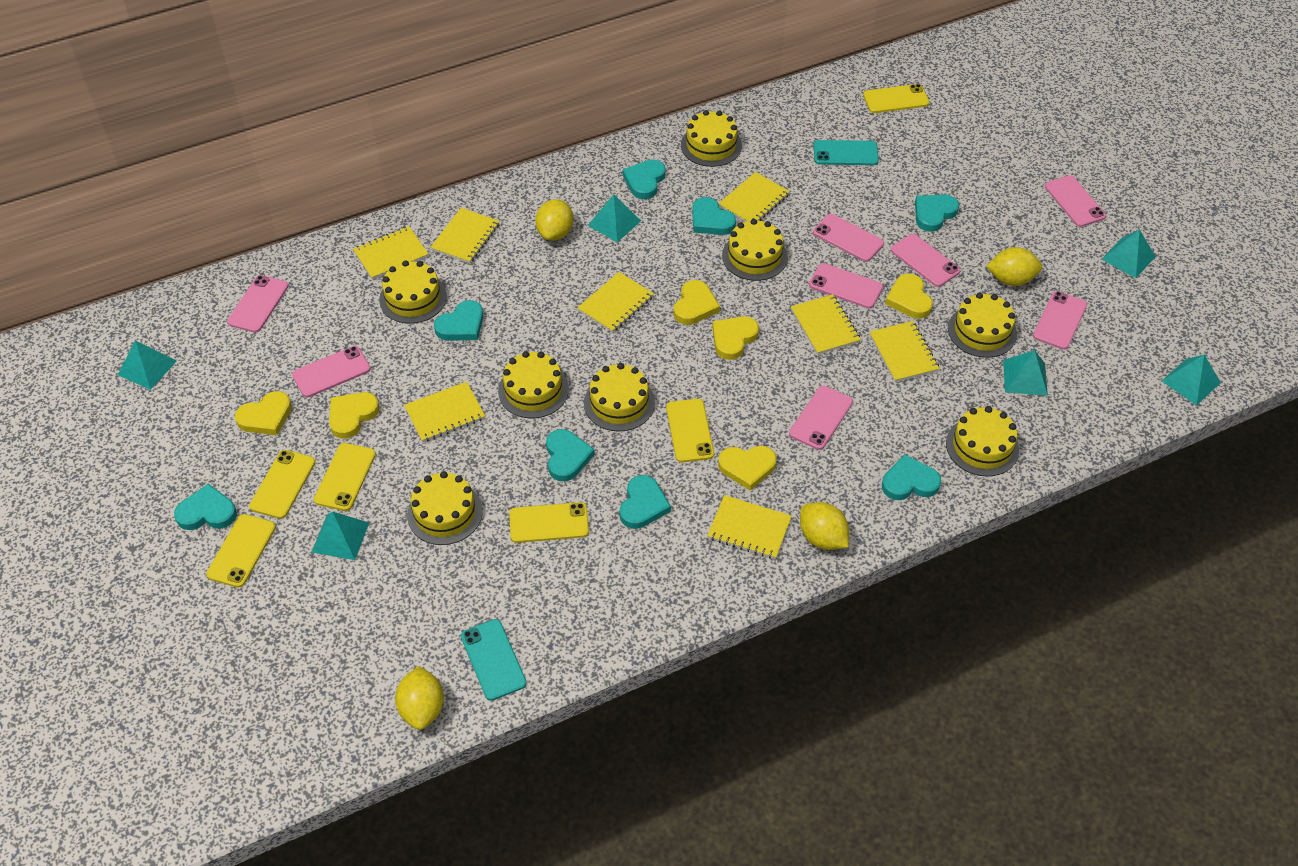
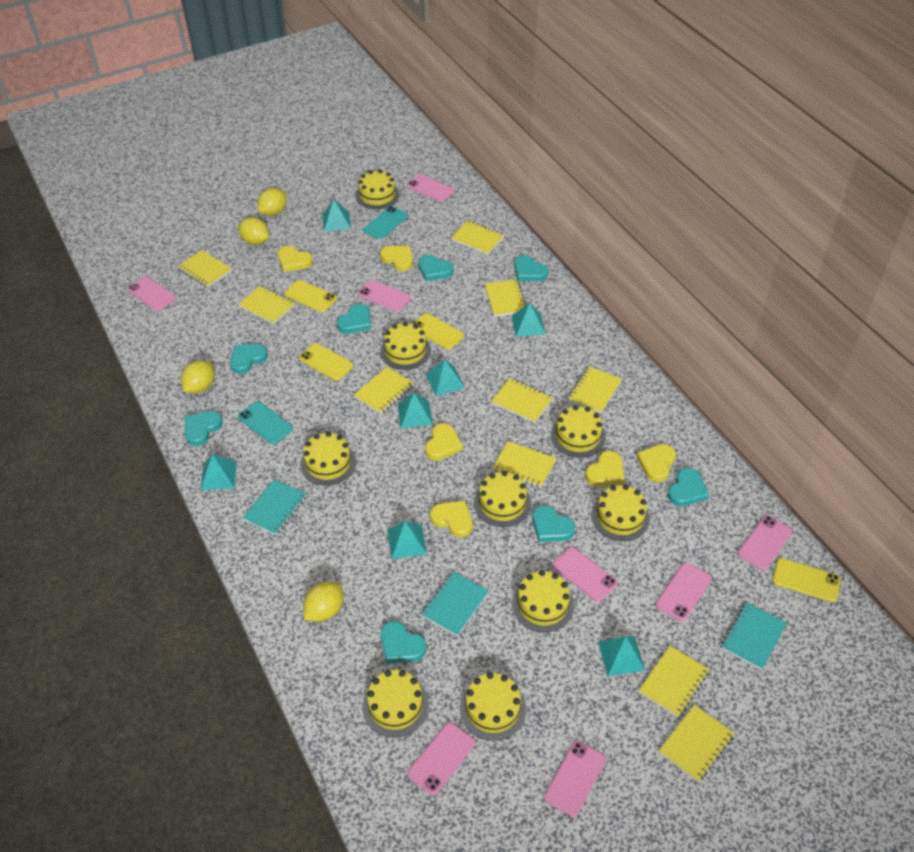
turquoise notebook: none = 0 -> [243,479,307,535] [421,572,489,636] [721,602,787,670] = 3
turquoise pyramid: [118,340,177,390] [312,511,369,560] [588,194,641,242] [1003,350,1048,396] [1101,229,1156,278] [1162,355,1221,405] = 6 -> [200,454,237,490] [322,199,351,231] [387,521,427,559] [398,393,433,428] [426,359,465,396] [512,303,545,337] [598,636,645,676] = 7
yellow cake: [379,260,447,324] [407,471,483,545] [498,351,569,418] [584,363,655,431] [681,110,742,167] [722,219,788,281] [946,406,1019,476] [948,293,1017,358] = 8 -> [300,432,356,486] [355,170,399,209] [363,670,429,737] [380,322,431,370] [460,672,526,741] [474,471,531,527] [512,570,574,632] [551,405,606,458] [591,485,650,541] = 9
yellow notebook: [353,226,428,280] [404,382,485,442] [430,208,500,264] [577,272,654,333] [707,495,792,559] [719,172,790,222] [791,294,861,355] [869,321,940,382] = 8 -> [178,250,232,287] [238,285,295,324] [353,367,414,414] [451,220,504,255] [485,279,526,317] [491,378,553,423] [492,441,556,488] [568,366,622,413] [639,646,709,717] [659,705,734,782] = 10
yellow phone: [206,514,276,588] [249,450,315,519] [314,443,376,511] [509,502,589,543] [666,399,714,462] [863,84,929,113] = 6 -> [285,280,337,312] [299,343,354,381] [412,313,464,349] [772,558,841,602] = 4

